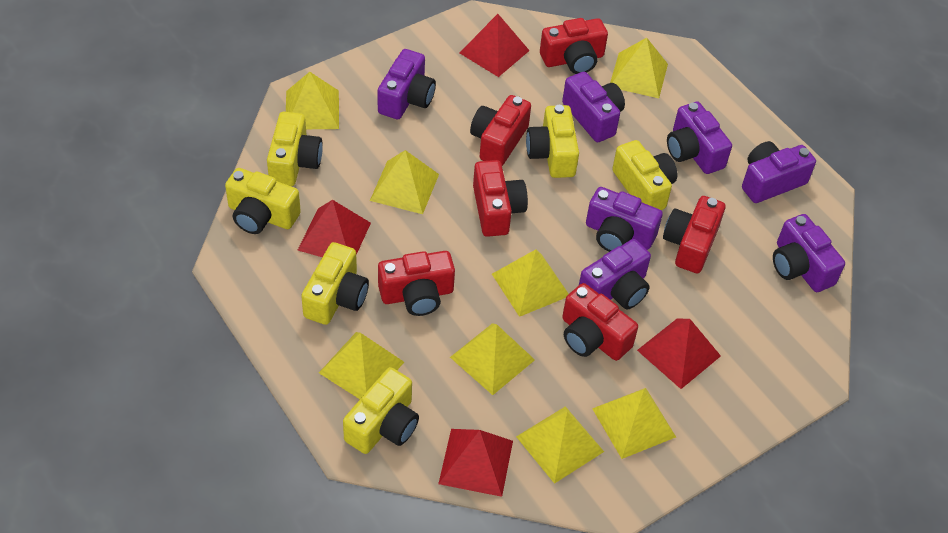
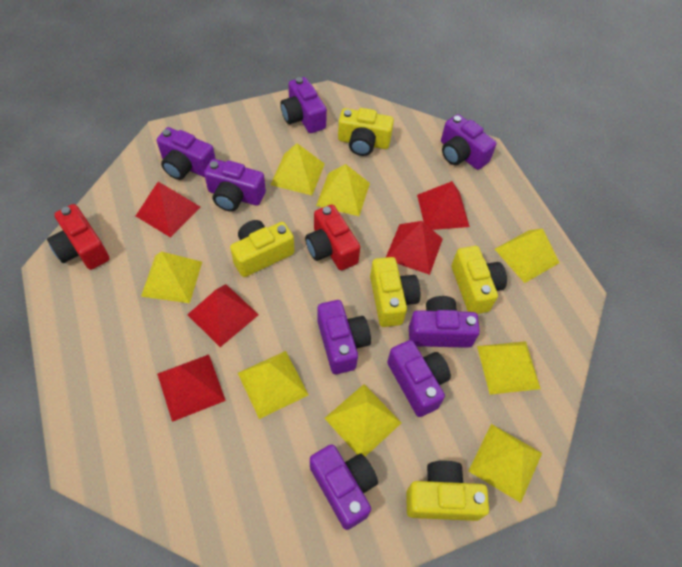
purple camera: [377,49,436,120] [562,72,625,142] [579,239,651,309] [586,187,663,252] [667,101,732,174] [742,141,816,203] [773,214,845,292] = 7 -> [157,127,216,180] [204,159,266,211] [280,77,327,133] [310,444,378,530] [317,300,371,374] [387,340,451,417] [409,296,480,348] [441,114,496,170] = 8
red camera: [378,251,455,316] [470,95,531,166] [473,160,528,237] [540,18,608,74] [562,283,638,361] [663,196,725,274] = 6 -> [47,204,110,270] [305,204,360,270] = 2
red pyramid: [298,200,371,257] [438,429,513,497] [460,14,530,77] [637,318,721,389] = 4 -> [136,182,201,238] [157,354,226,422] [187,284,259,347] [386,221,443,275] [417,181,470,230] = 5
yellow camera: [225,168,301,234] [267,112,323,186] [301,242,369,325] [343,367,419,454] [526,105,579,178] [612,140,678,210] = 6 -> [230,220,294,277] [338,108,394,156] [370,257,420,327] [406,461,489,521] [452,246,507,314] = 5

